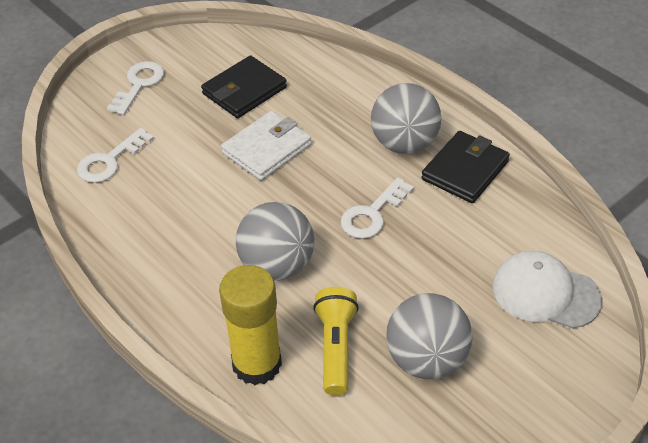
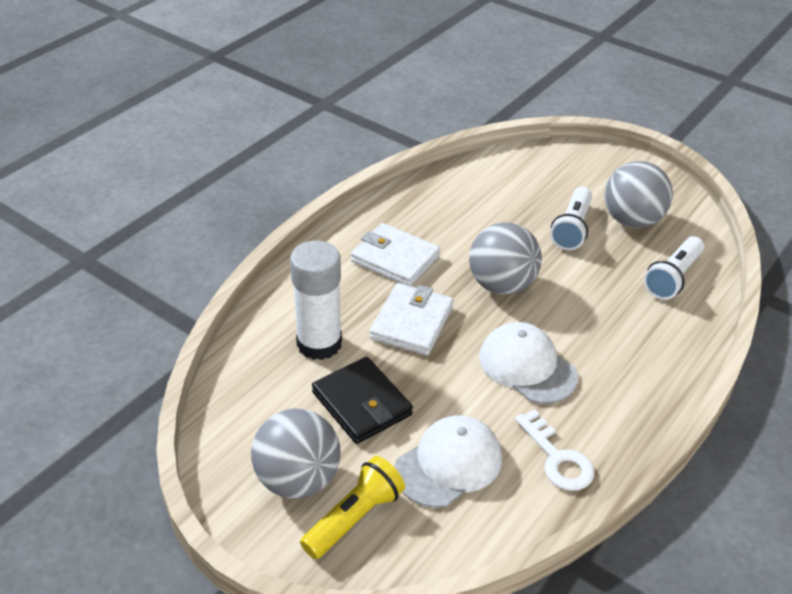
black wallet: [201,55,287,118] [421,131,510,203] = 2 -> [312,357,413,444] = 1
white cap: [493,251,602,329] = 1 -> [394,415,502,508] [479,322,578,404] = 2
white flashlight: none = 0 -> [550,187,592,250] [643,236,704,300] = 2
white glue stick: none = 0 -> [290,241,342,360] = 1
white key: [77,128,154,183] [107,61,164,115] [341,177,414,239] = 3 -> [515,409,594,491] = 1
white wallet: [221,111,311,180] = 1 -> [351,223,440,286] [369,283,454,355] = 2
yellow glue stick: [219,265,282,385] = 1 -> none = 0

